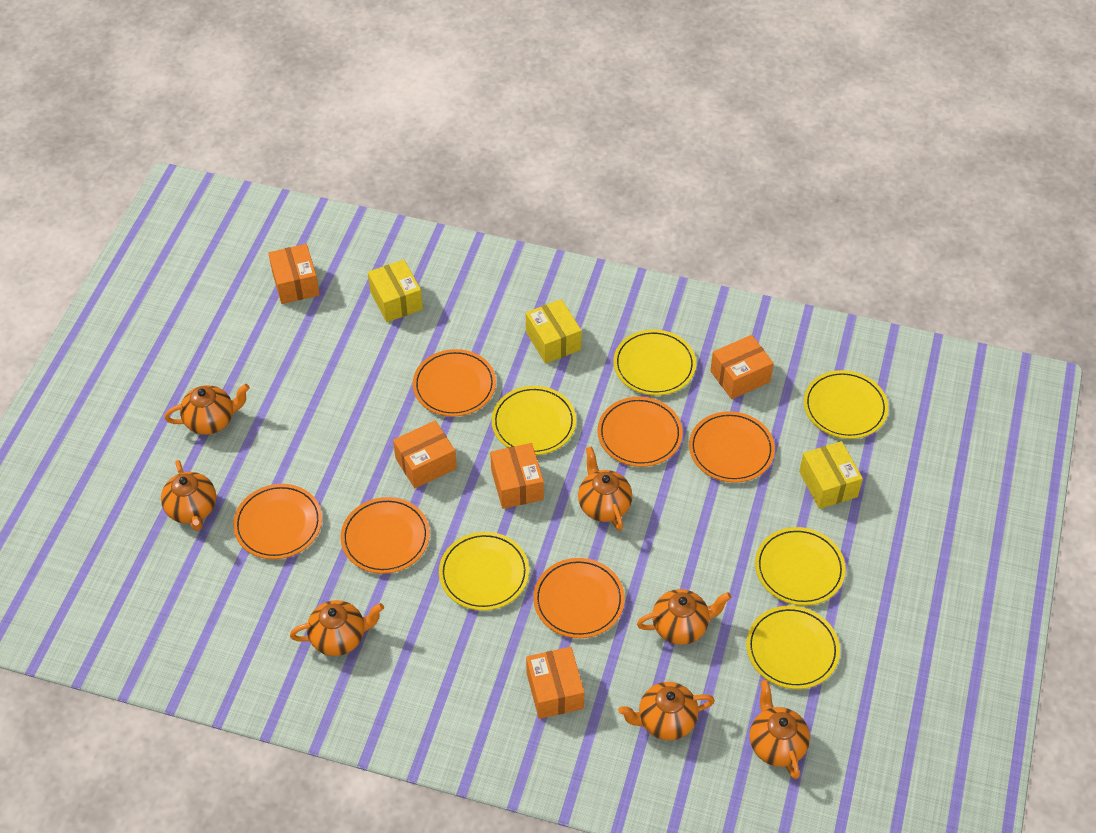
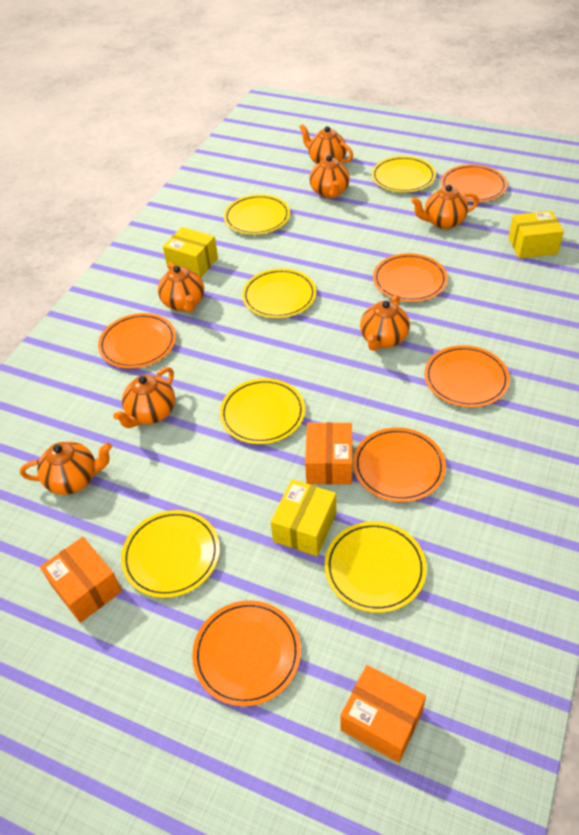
orange box: [268,244,320,304] [393,420,457,488] [490,443,544,509] [526,647,585,719] [710,335,774,399] = 5 -> [40,537,122,623] [305,422,352,484] [340,665,426,763] = 3

